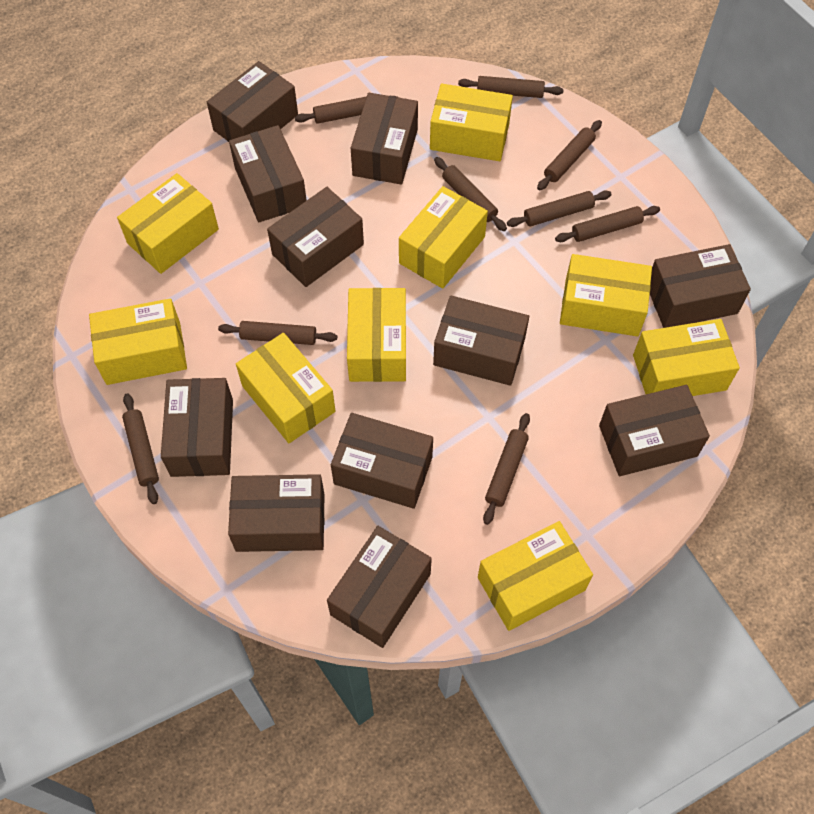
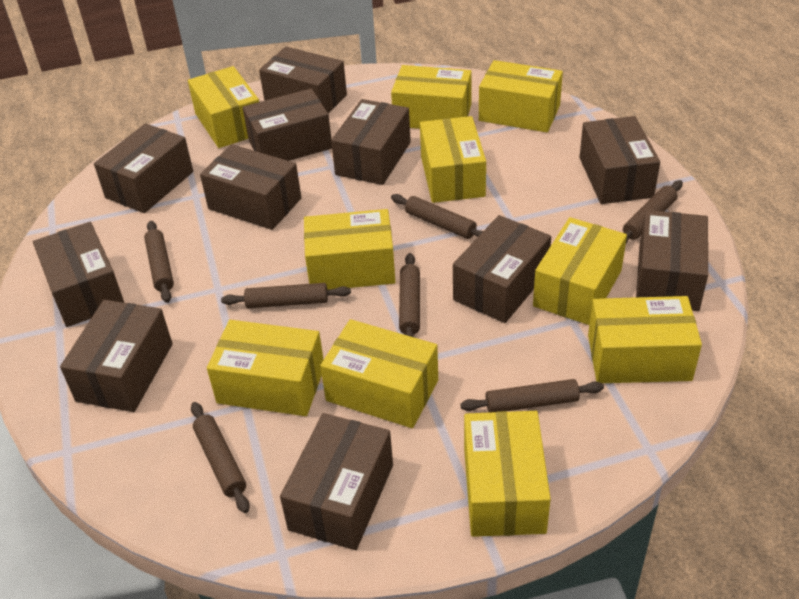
brown rolling pin: [122,393,159,504] [218,321,337,345] [295,96,397,124] [434,157,507,231] [458,76,564,98] [483,413,530,525] [507,191,612,227] [537,120,602,191] [555,206,660,242] = 9 -> [144,221,174,303] [191,402,250,513] [221,283,351,308] [391,194,483,239] [399,253,420,337] [460,379,604,413] [623,180,683,243] = 7
yellow box: [89,298,187,385] [117,173,219,274] [236,333,335,443] [347,288,406,382] [399,186,488,289] [430,83,513,161] [478,521,593,631] [560,254,652,336] [633,319,740,396] = 9 -> [188,66,259,148] [207,320,324,416] [304,209,395,290] [320,319,438,428] [391,65,472,129] [420,116,486,203] [464,411,551,537] [479,60,563,133] [533,217,627,325] [588,296,702,383] = 10

